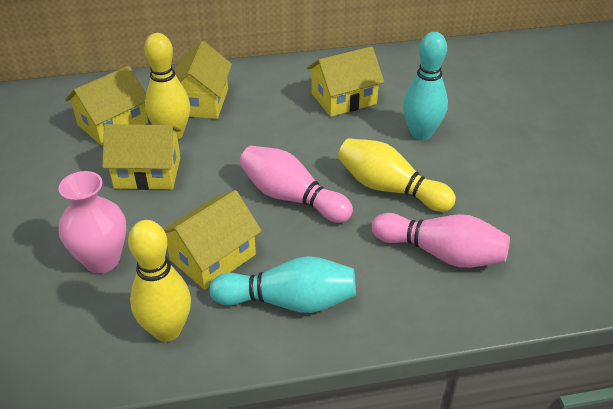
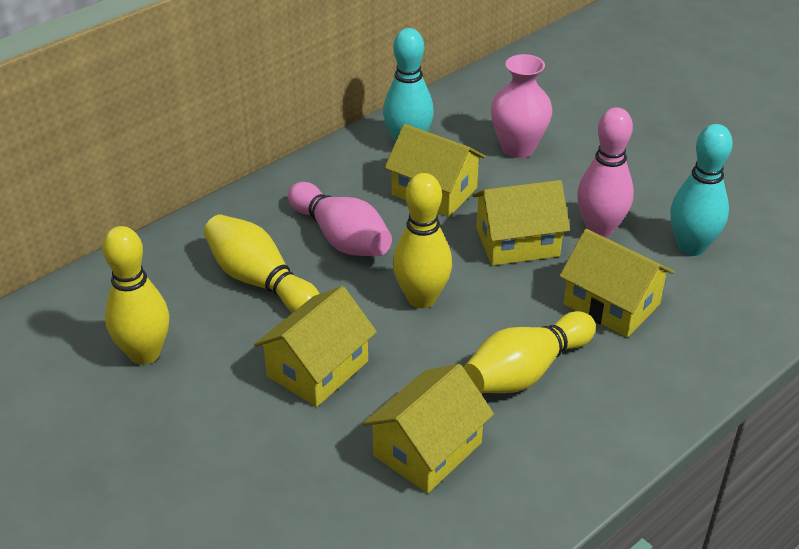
yellow bowling pin: [128,220,191,342] [144,33,190,140] [338,138,456,212] = 3 -> [102,226,169,365] [204,214,320,313] [393,173,452,308] [464,311,596,393] = 4

